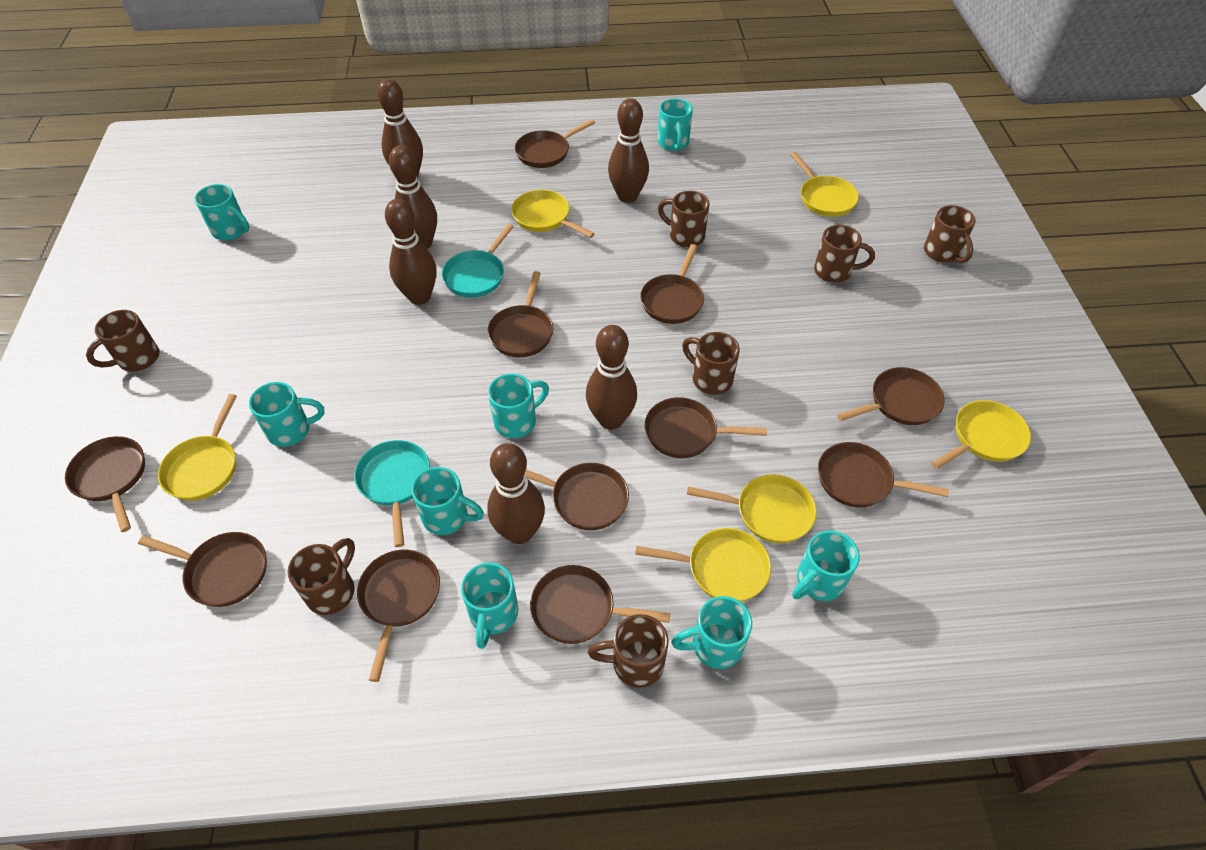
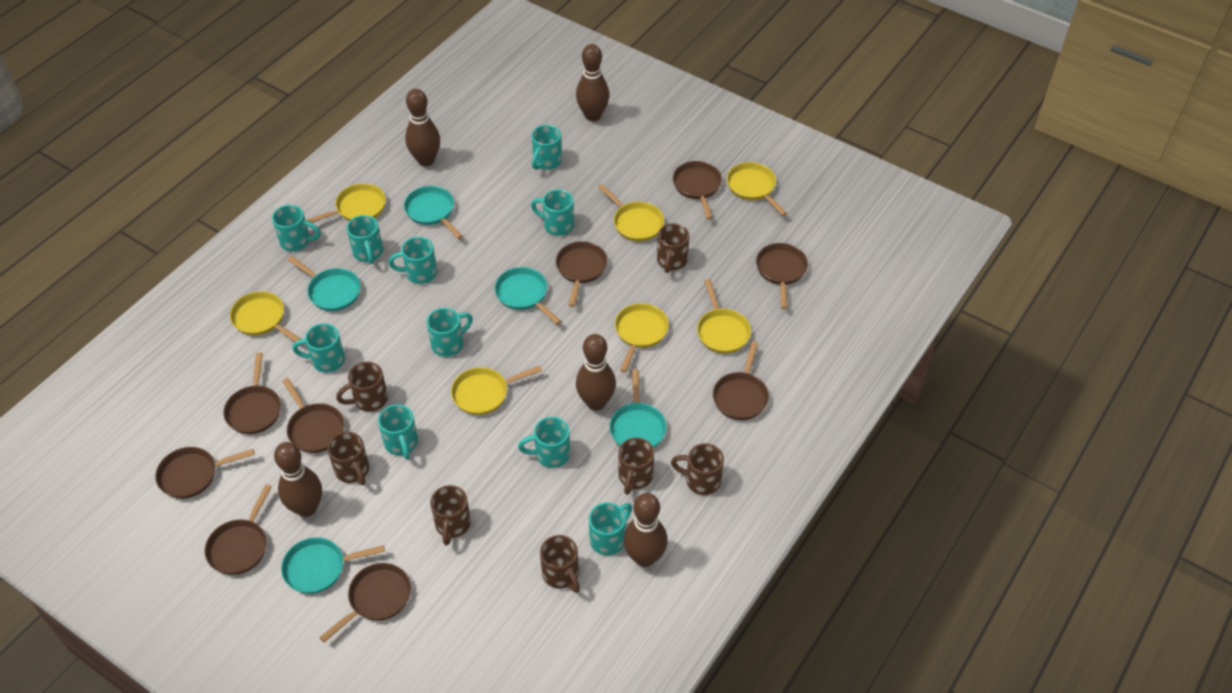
brown bowling pin: [377,79,423,178] [385,199,437,305] [389,145,437,249] [487,443,545,544] [586,325,637,430] [608,98,649,203] = 6 -> [274,442,322,517] [405,89,440,166] [576,44,609,121] [576,334,616,410] [624,493,667,567] = 5
brown pan: [65,436,145,532] [138,532,267,607] [357,550,440,682] [488,271,553,358] [515,119,595,168] [525,463,629,530] [530,565,670,644] [640,244,704,324] [645,397,767,458] [818,442,949,508] [837,367,945,425] = 11 -> [155,447,255,499] [205,484,272,575] [223,352,281,434] [282,378,344,453] [319,563,411,642] [556,241,608,307] [673,161,722,220] [713,341,769,420] [756,243,808,309] = 9
turquoise mug: [195,184,249,240] [249,382,324,447] [411,467,484,535] [461,563,518,649] [488,374,549,438] [658,99,693,151] [671,596,752,669] [792,530,860,601] = 8 -> [272,205,321,251] [292,323,345,373] [347,215,383,264] [378,404,418,460] [388,237,437,284] [427,308,473,357] [518,417,570,468] [531,125,562,170] [531,189,574,236] [589,502,632,555] = 10
turquoise pan: [354,440,430,547] [442,224,514,298] = 2 -> [281,537,385,594] [287,256,361,311] [404,186,463,239] [495,267,561,325] [609,369,667,448] = 5
yellow pan: [158,394,237,501] [511,190,595,238] [635,528,771,602] [687,474,817,543] [790,152,859,217] [931,400,1031,469] = 6 -> [230,291,301,342] [306,183,386,223] [451,366,542,415] [598,184,664,242] [615,303,669,372] [697,279,751,354] [727,162,787,216] = 7

